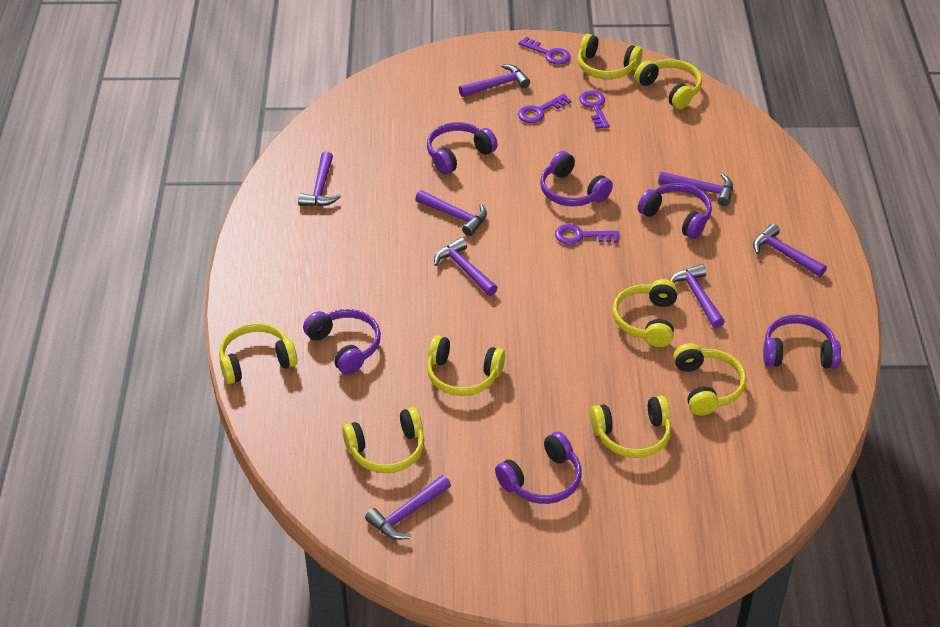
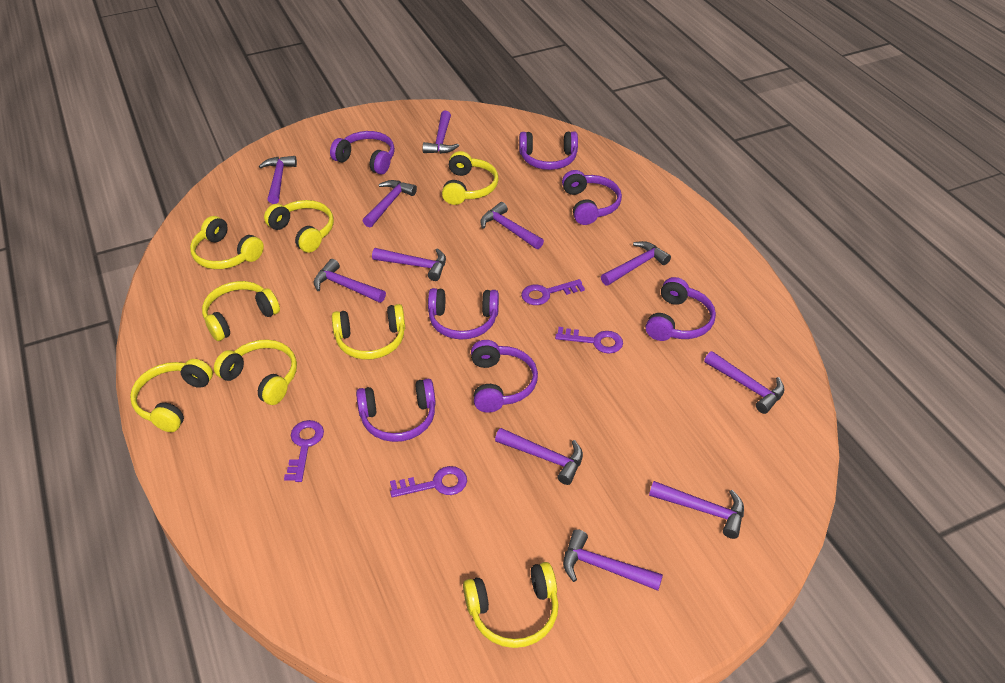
purple hammer: [298,152,341,206] [365,475,451,540] [415,190,487,236] [434,237,498,296] [459,64,530,97] [658,172,733,206] [670,264,725,328] [753,223,827,277] = 8 -> [259,156,297,204] [314,259,386,303] [363,180,417,227] [372,248,446,281] [423,111,459,154] [480,202,544,249] [495,428,583,485] [563,529,663,591] [601,241,671,286] [649,481,744,539] [704,351,785,414] = 11
purple headphones: [303,309,381,375] [427,122,498,174] [495,431,582,504] [540,151,613,207] [638,183,712,239] [763,315,841,369] = 6 -> [330,131,395,174] [356,379,436,442] [428,288,499,339] [471,340,538,413] [519,131,578,170] [562,170,622,225] [646,277,716,341] = 7

